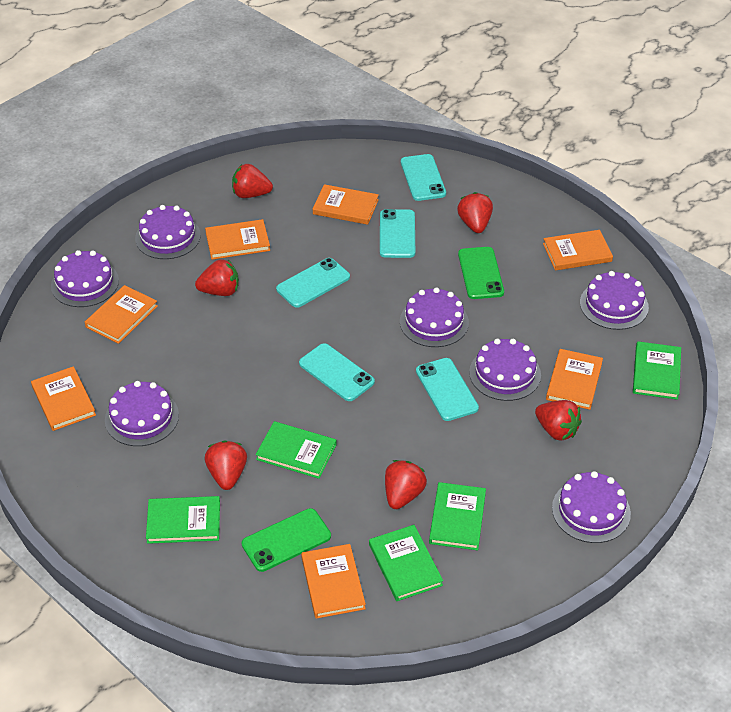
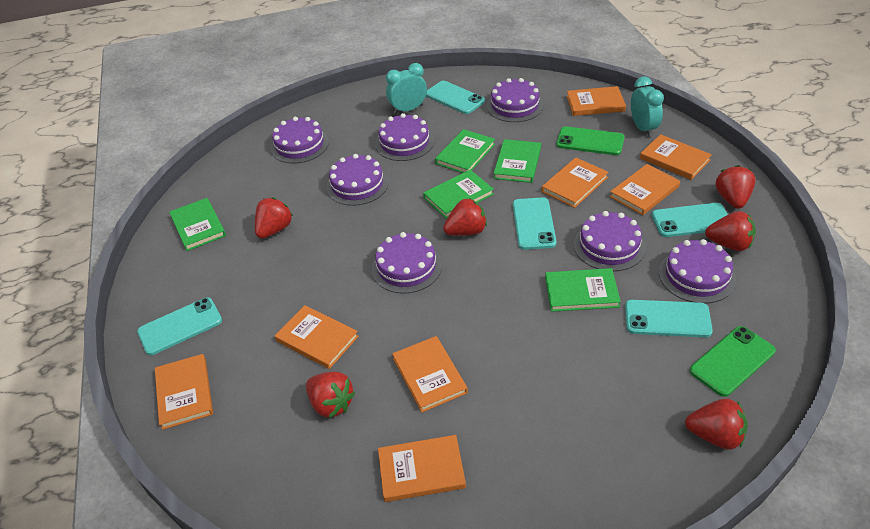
orange book: [31,366,96,431] [85,285,158,344] [205,219,270,260] [301,544,366,619] [313,184,379,225] [543,230,613,270] [546,349,603,410] = 7 -> [155,354,213,430] [275,305,359,369] [378,435,466,502] [392,336,468,413] [542,157,609,208] [567,86,626,116] [610,164,680,215] [640,134,712,180] = 8
turquoise clock: none = 0 -> [386,63,427,114] [631,76,664,137] = 2

